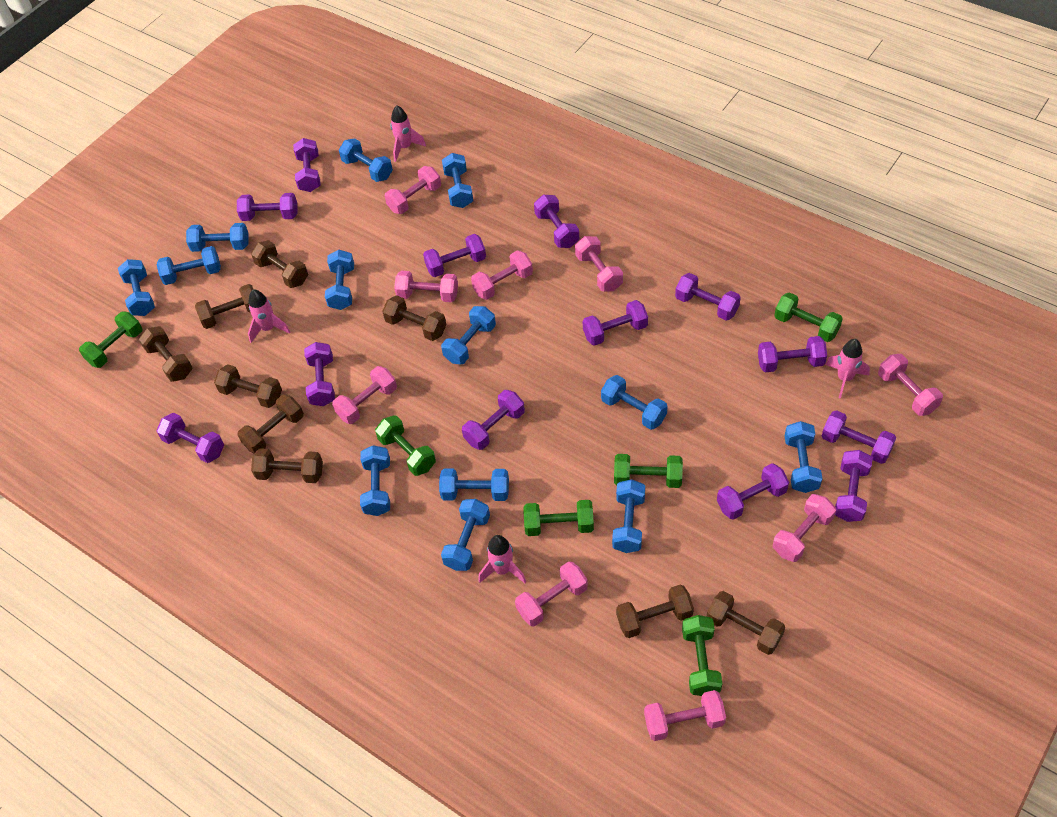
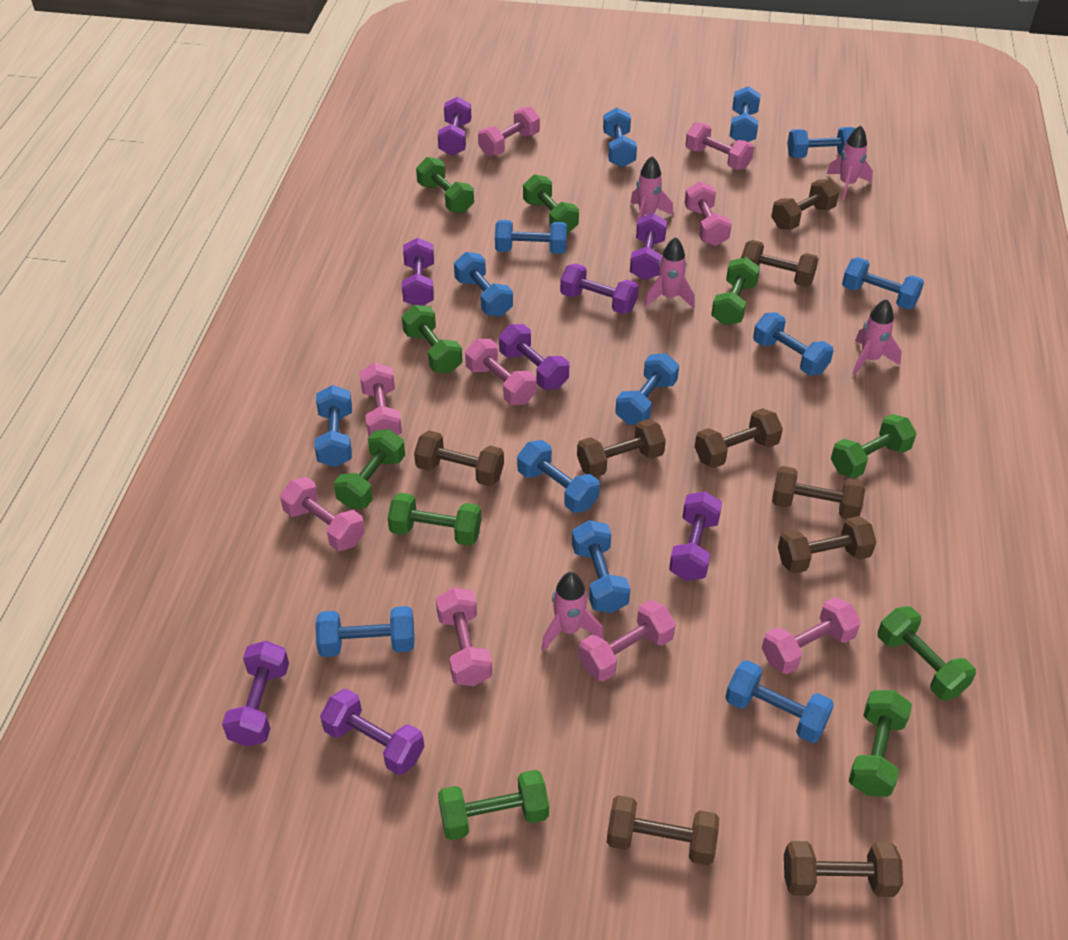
green dumbbell: [79,312,143,368] [375,415,436,476] [524,500,594,536] [614,454,683,488] [682,615,722,696] [774,292,843,342] = 6 -> [334,429,405,509] [388,493,481,546] [402,305,463,373] [416,157,474,213] [438,770,549,840] [523,174,579,234] [711,257,760,325] [831,414,917,479] [849,690,912,797] [878,606,976,701] = 10
pink rocket: [248,289,290,343] [390,105,426,162] [478,535,526,583] [825,339,870,399] = 4 -> [541,572,604,651] [630,156,674,230] [644,237,695,309] [827,125,873,200] [853,299,902,376] = 5
purple dumbbell: [156,413,224,463] [237,193,297,221] [293,138,321,192] [304,342,335,406] [423,234,486,277] [462,390,525,450] [534,195,579,248] [583,300,648,346] [675,273,741,321] [717,463,789,520] [758,336,827,373] [822,410,896,464] [835,450,873,522] = 13 -> [222,641,289,746] [320,689,424,775] [402,238,434,306] [438,97,471,156] [499,324,569,390] [560,263,639,314] [630,213,667,280] [669,491,722,581] = 8

